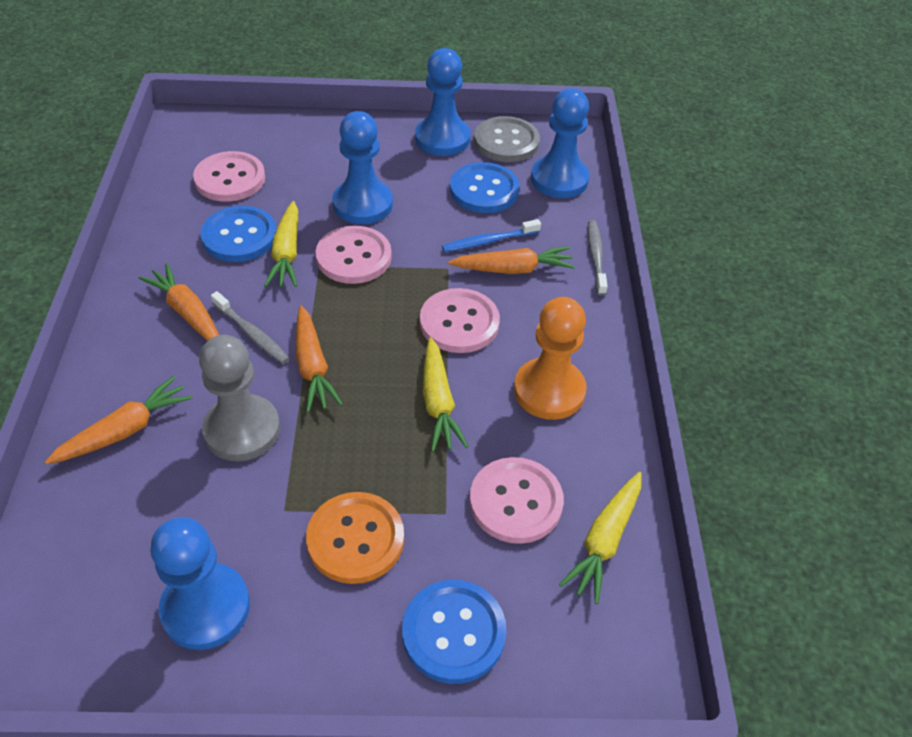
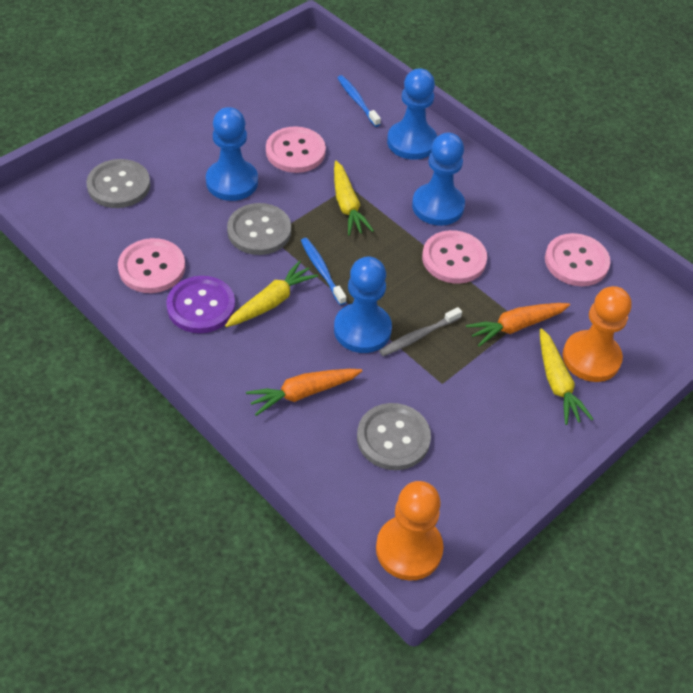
blue button: [201,206,277,262] [402,580,507,684] [450,162,520,213] = 3 -> none = 0
blue toothbrush: [442,219,541,252] = 1 -> [301,238,346,305] [337,75,381,127] = 2
grey button: [474,116,540,162] = 1 -> [86,159,150,208] [227,203,291,255] [357,403,431,470] = 3
grey pawn: [199,335,280,461] = 1 -> none = 0
grey toothbrush: [211,291,290,364] [588,220,608,296] = 2 -> [379,307,462,356] = 1
orange button: [306,492,404,584] = 1 -> none = 0
orange carrot: [45,376,192,465] [139,263,219,341] [296,305,343,413] [448,246,575,274] = 4 -> [246,369,362,416] [466,303,570,347] = 2
orange pawn: [514,297,587,420] = 1 -> [376,481,443,580] [562,286,632,382] = 2
purple button: none = 0 -> [166,276,235,333] = 1

